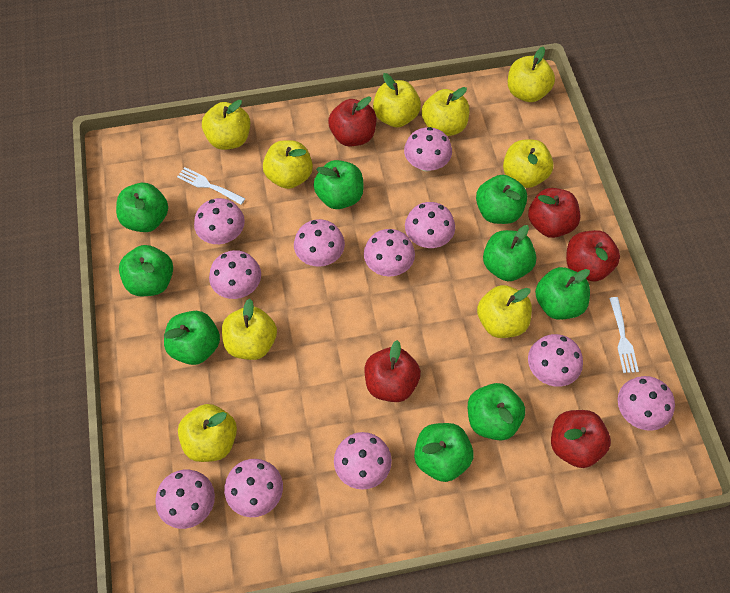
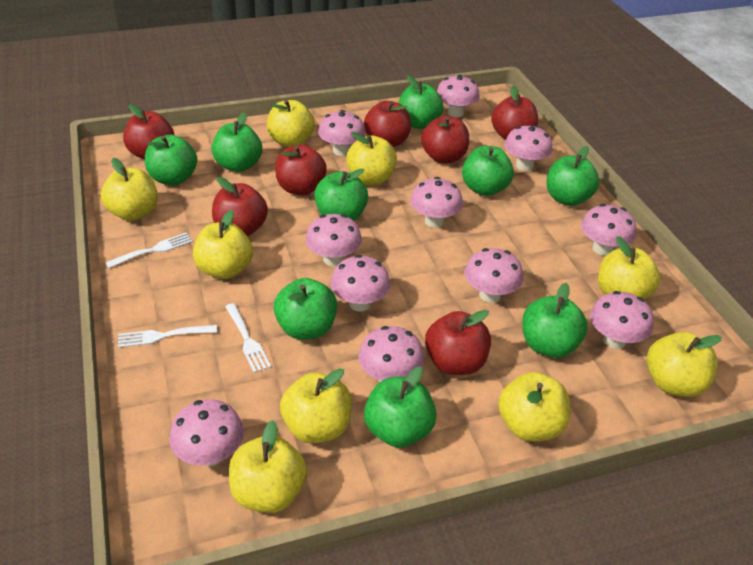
red apple: [328,96,376,146] [364,340,421,402] [528,188,580,238] [551,410,611,468] [566,230,620,281] = 5 -> [123,104,174,159] [212,177,268,236] [275,145,327,195] [364,101,411,147] [421,116,469,163] [425,310,491,375] [491,85,538,140] = 7
white fork: [177,167,245,205] [609,297,639,373] = 2 -> [105,233,193,268] [118,325,217,348] [225,303,271,373] = 3

